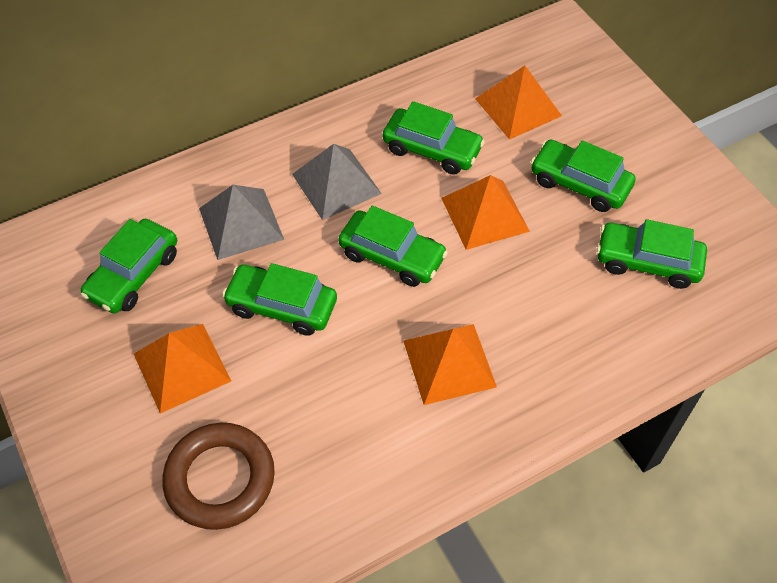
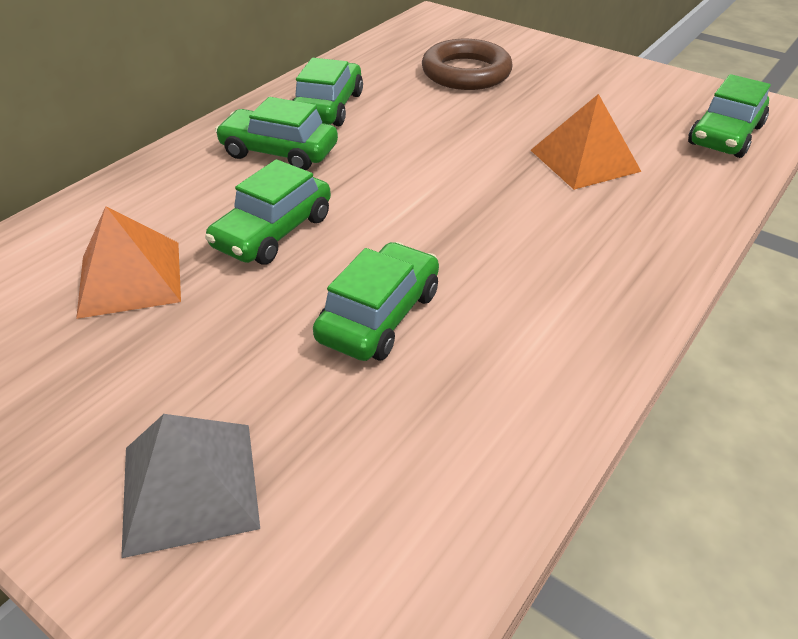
green car: [80,219,177,313] [222,263,337,336] [338,206,448,287] [383,101,485,175] [531,140,636,212] [597,219,707,289] = 6 -> [205,159,331,265] [215,97,338,170] [292,58,363,126] [313,242,439,361] [688,74,771,158] = 5
grey pyramid: [199,185,284,260] [292,144,382,220] = 2 -> [121,414,260,558] = 1
orange pyramid: [134,324,231,414] [403,324,497,405] [441,175,530,250] [475,66,562,140] = 4 -> [76,206,181,319] [531,94,642,190] = 2

